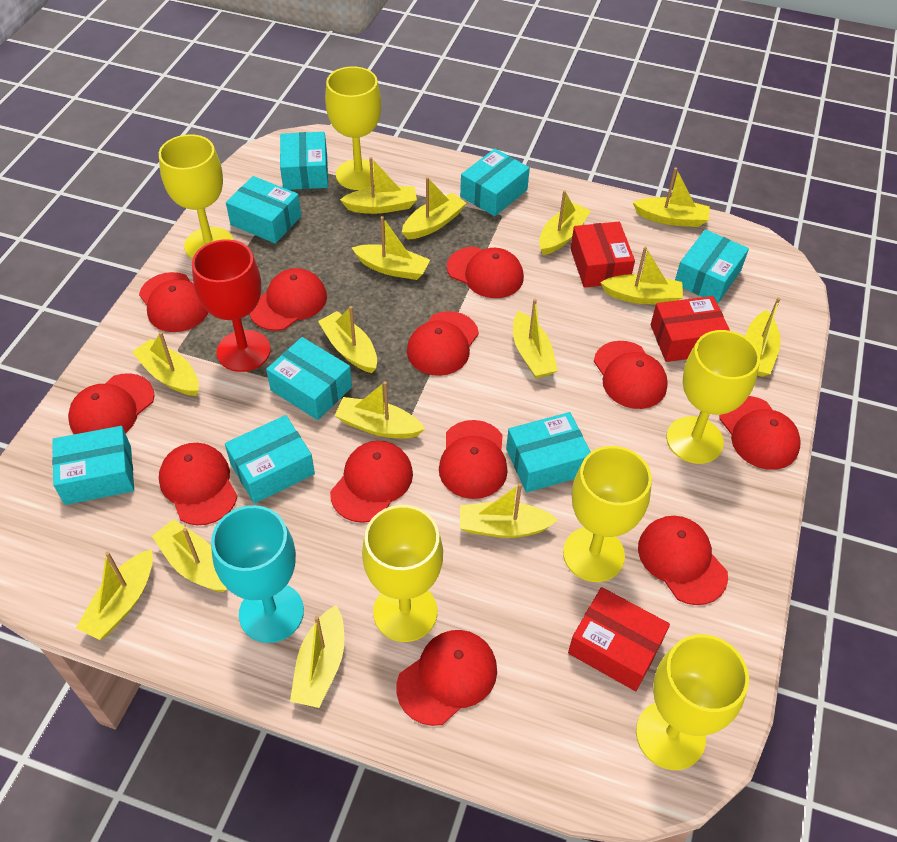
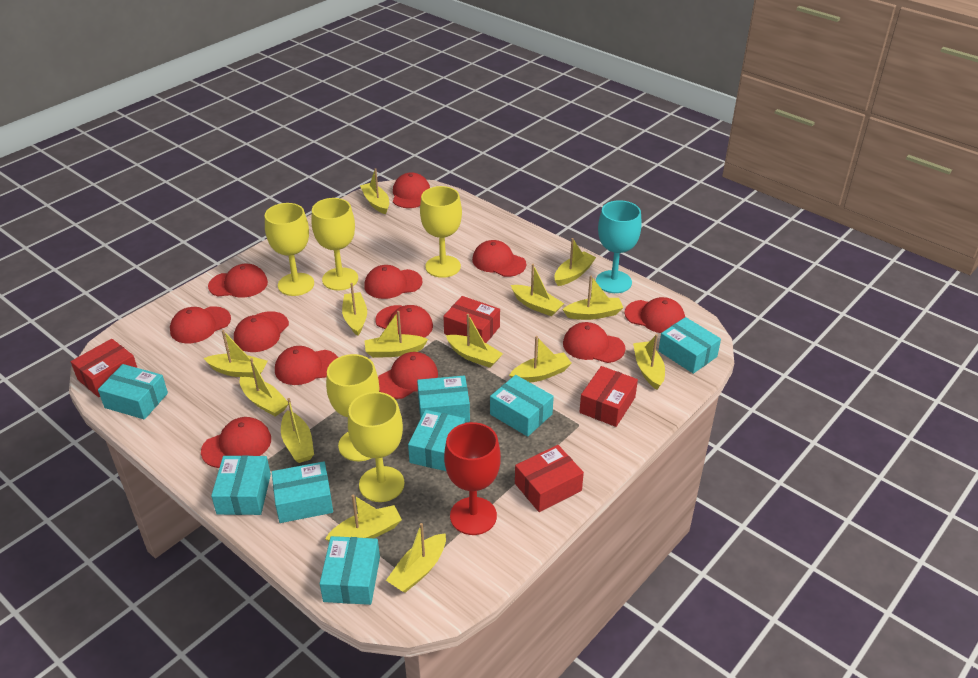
red box: [568,587,670,691] [570,222,635,288] [651,296,730,362] = 3 -> [71,339,137,397] [443,296,500,343] [515,445,584,512] [579,366,638,427] = 4
yellow boat: [76,549,153,640] [132,332,199,396] [152,519,226,592] [290,605,344,708] [318,306,377,373] [334,381,425,439] [340,157,417,214] [352,216,430,280] [402,177,466,239] [460,483,558,538] [513,299,558,378] [539,190,591,255] [600,246,683,304] [633,168,710,227] [745,297,780,377] = 15 -> [204,330,268,378] [240,358,288,417] [281,398,314,463] [325,494,402,541] [342,283,367,336] [360,168,389,214] [365,311,428,358] [386,523,446,593] [446,314,503,368] [509,336,572,383] [511,264,564,316] [554,238,596,286] [562,275,623,320] [633,334,665,390] = 14
yellow goblet: [159,134,234,259] [325,66,381,190] [362,505,443,642] [563,446,652,582] [636,634,749,770] [666,330,760,464] = 6 -> [265,203,314,296] [311,198,358,290] [326,354,379,461] [348,392,405,502] [420,186,462,278] = 5

